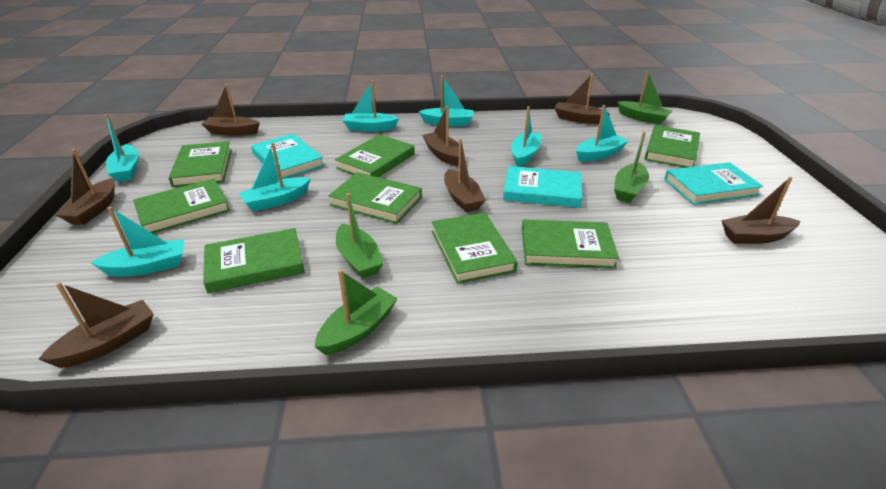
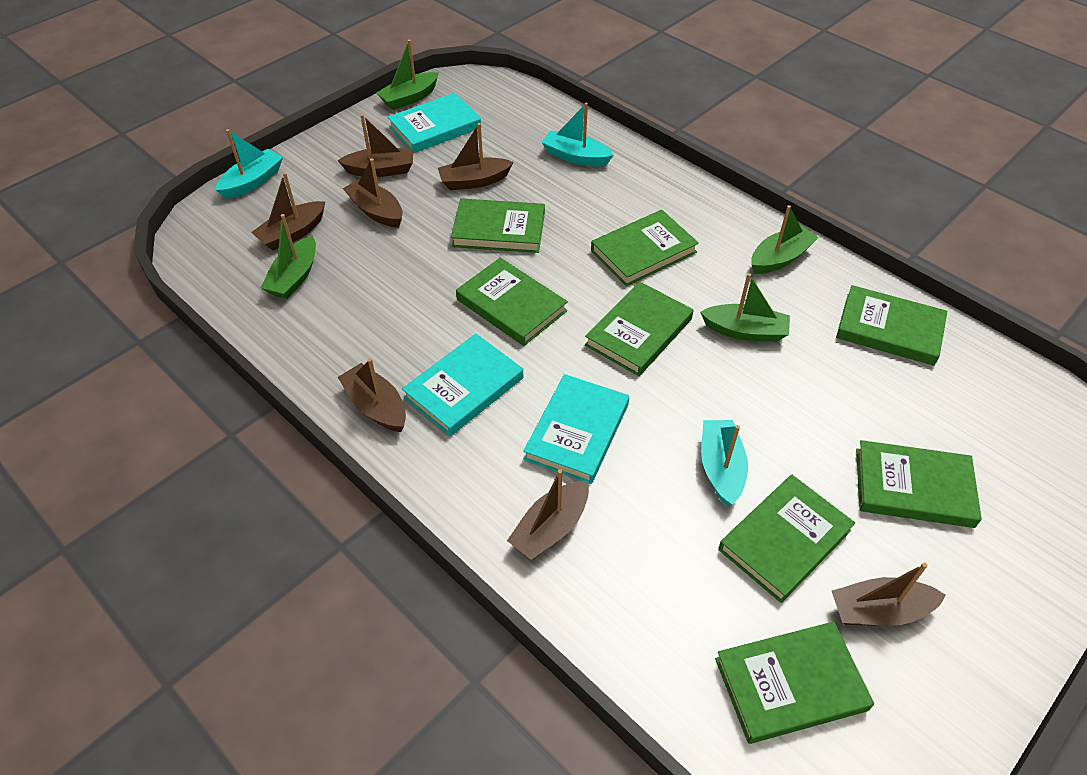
turquoise boat: [91,207,184,277] [105,114,139,182] [239,143,311,211] [342,80,399,132] [419,75,473,126] [511,106,542,167] [576,105,628,162] = 7 -> [216,129,283,199] [541,102,614,166] [701,420,748,507] = 3

